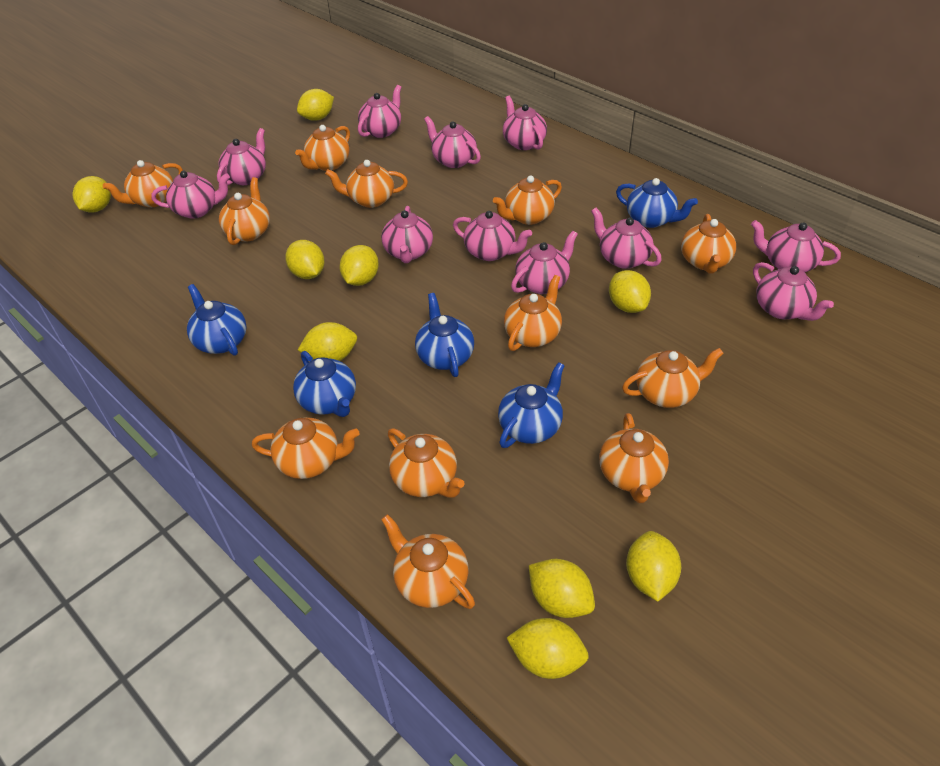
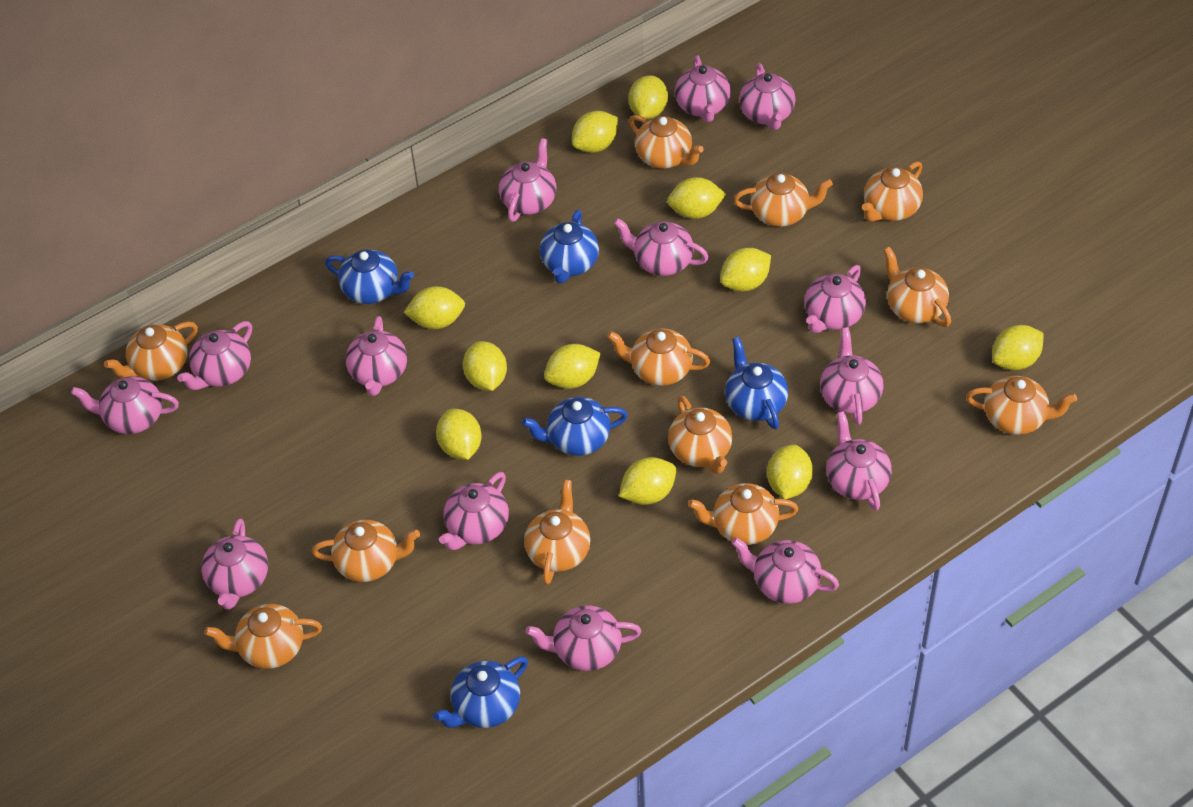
pink teapot: [151,171,230,219] [217,128,266,185] [358,85,401,138] [381,206,433,263] [424,116,481,168] [453,211,532,261] [503,96,547,150] [511,231,578,294] [591,208,662,269] [751,220,841,272] [753,262,834,321] = 11 -> [71,376,179,434] [177,321,252,390] [201,518,268,609] [346,316,407,396] [439,472,509,551] [499,138,556,222] [525,606,641,671] [614,218,709,276] [675,55,731,122] [732,538,839,604] [739,63,795,130] [805,265,866,333] [820,327,884,425] [826,411,892,510] = 14
yellow lemon: [72,176,111,213] [285,240,325,279] [297,89,334,121] [298,322,357,361] [339,245,379,286] [507,618,589,679] [529,559,595,618] [609,270,651,313] [626,531,681,602] = 9 -> [404,286,465,329] [436,409,482,460] [463,341,507,391] [544,344,601,389] [572,111,618,153] [619,457,676,505] [628,75,668,119] [667,177,726,219] [720,248,771,291] [767,444,813,499] [992,325,1044,370] = 11

